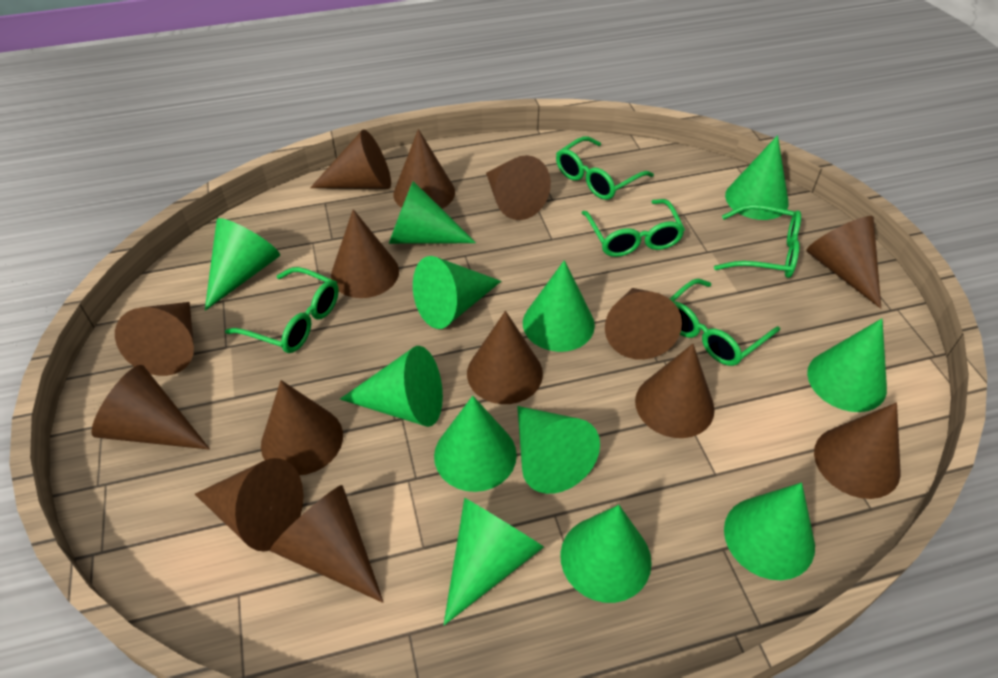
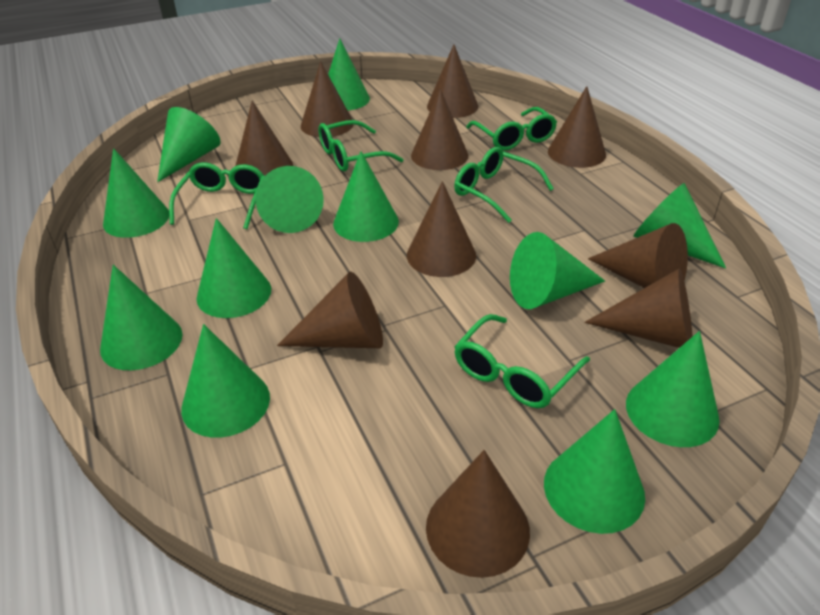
brown cone: [91,365,210,450] [115,302,194,376] [195,458,304,552] [261,380,343,476] [270,485,384,603] [310,130,391,189] [331,209,399,298] [394,129,455,209] [467,311,543,404] [486,155,551,220] [605,288,682,360] [635,344,715,438] [806,216,881,309] [814,403,901,499] = 14 -> [236,100,293,175] [277,272,383,348] [301,61,354,137] [407,181,476,277] [411,89,468,170] [426,450,530,578] [427,45,478,118] [548,86,606,168] [584,268,693,348] [588,223,688,288] = 10

